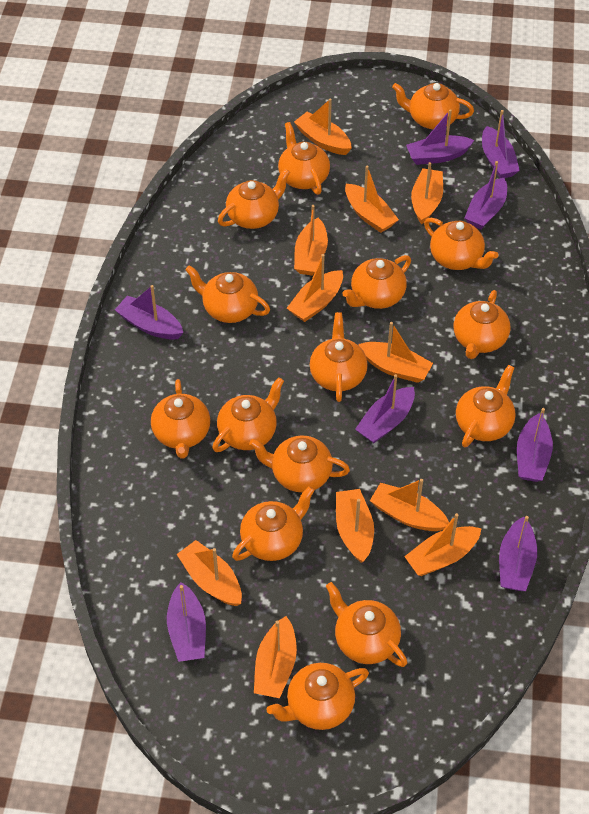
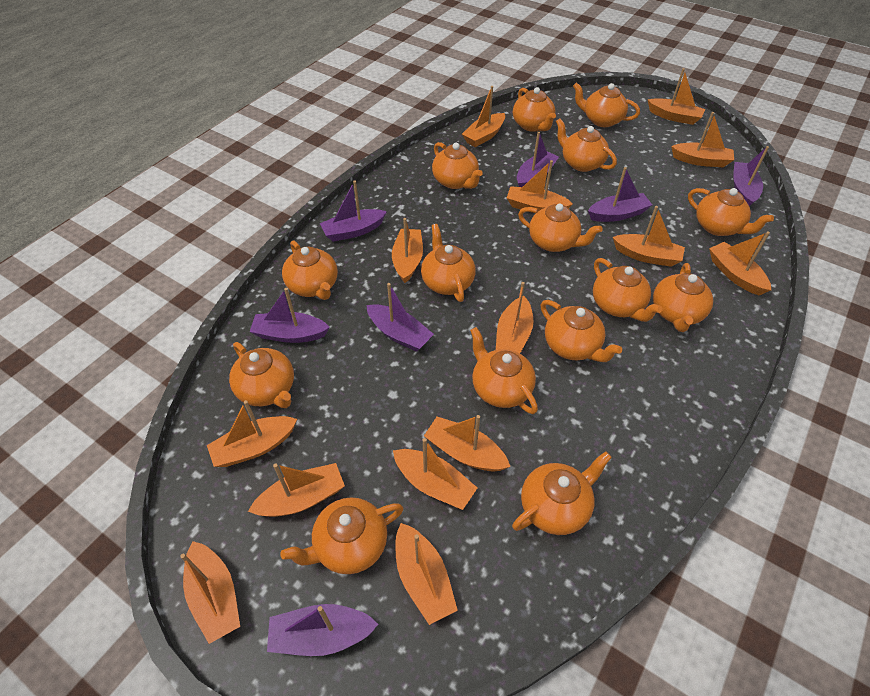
orange boat: [177,540,242,606] [254,616,297,698] [287,254,343,322] [294,98,352,155] [294,205,328,276] [336,489,374,563] [345,166,399,233] [358,322,433,383] [370,479,449,531] [404,513,482,576] [411,162,443,224] = 11 -> [180,541,240,644] [207,400,297,467] [248,463,345,517] [392,218,423,283] [393,438,477,510] [396,523,458,625] [424,415,510,471] [462,86,505,147] [496,282,533,353] [507,160,573,213] [613,206,685,267] [648,68,705,125] [671,112,734,167] [709,232,771,295] = 14
purple boat: [115,285,183,340] [167,582,206,662] [355,374,415,443] [406,109,474,165] [464,161,507,229] [482,110,520,178] [499,516,537,591] [517,408,553,482] = 8 -> [250,288,330,343] [267,604,378,656] [320,181,387,242] [367,283,434,352] [517,132,559,187] [588,167,652,222] [733,146,769,206] = 7

